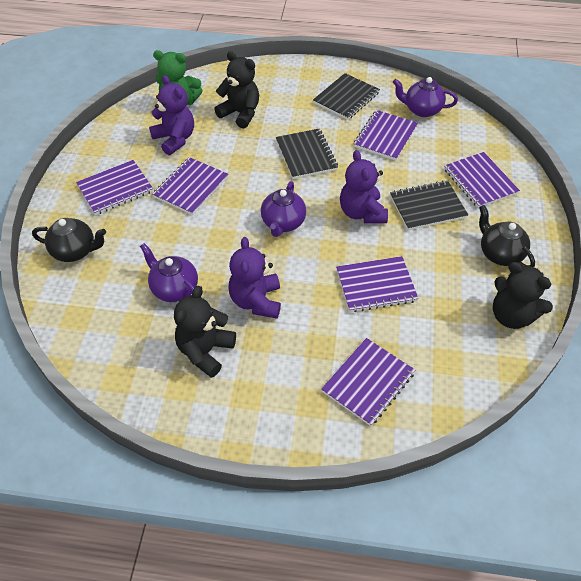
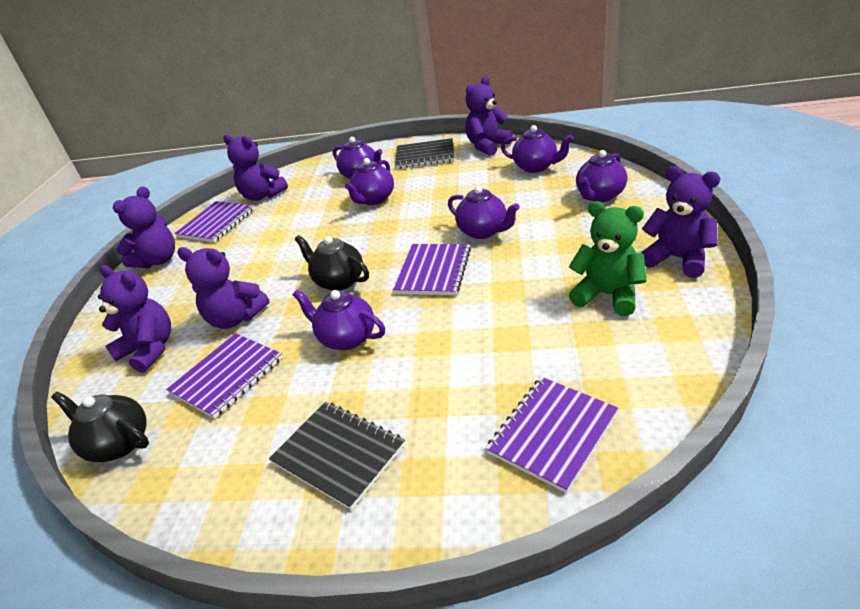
black notebook: [276,129,338,179] [313,73,380,120] [390,180,468,230] = 3 -> [269,402,405,510] [395,138,454,169] = 2
black teddy bear: [174,286,236,378] [214,51,259,128] [493,262,553,329] = 3 -> none = 0
purple notebook: [76,160,153,215] [152,157,228,215] [321,338,415,426] [336,256,419,312] [354,110,418,161] [444,152,520,208] = 6 -> [166,333,282,419] [175,201,254,242] [393,244,471,295] [486,377,618,493] = 4
purple teapot: [140,243,198,302] [261,181,306,237] [393,77,458,117] = 3 -> [293,290,385,350] [333,137,382,179] [345,158,394,205] [448,186,520,239] [501,125,574,173] [576,150,627,202] = 6
purple teddy bear: [149,75,194,155] [228,237,281,319] [340,150,388,223] = 3 -> [98,265,171,373] [113,186,175,268] [177,247,269,329] [223,134,288,201] [465,76,513,156] [641,166,720,278] = 6

